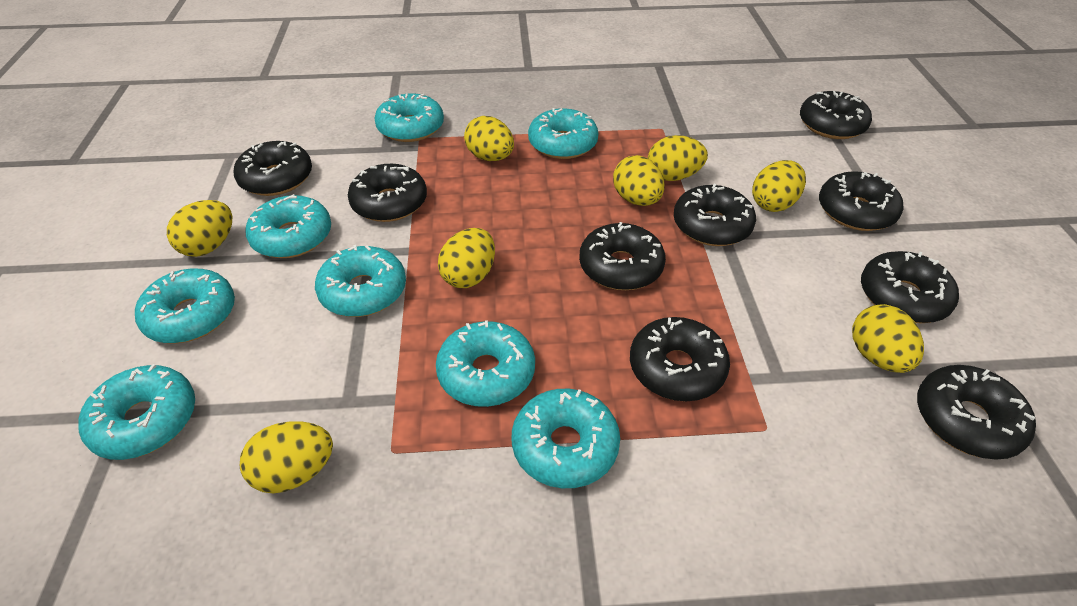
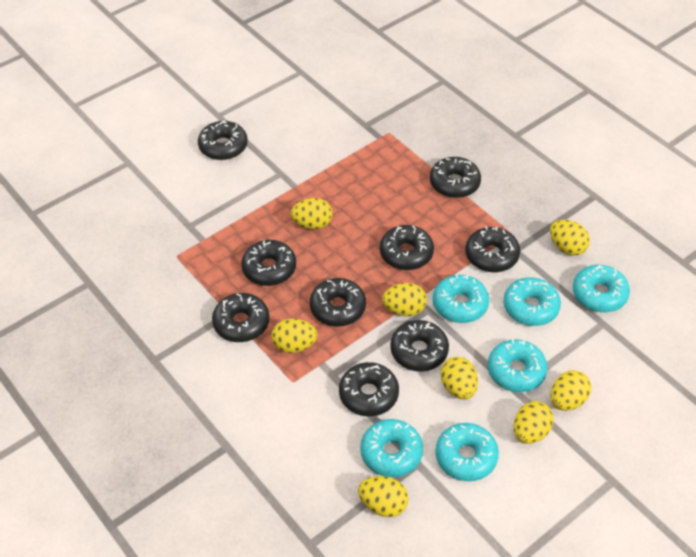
turquoise donut: [78,364,195,460] [135,269,235,344] [245,194,331,258] [315,245,406,317] [374,93,444,142] [436,320,535,407] [512,389,620,488] [528,108,598,159] = 8 -> [360,419,423,477] [433,274,489,323] [435,423,499,481] [488,339,547,392] [503,277,561,326] [573,265,630,312] = 6

